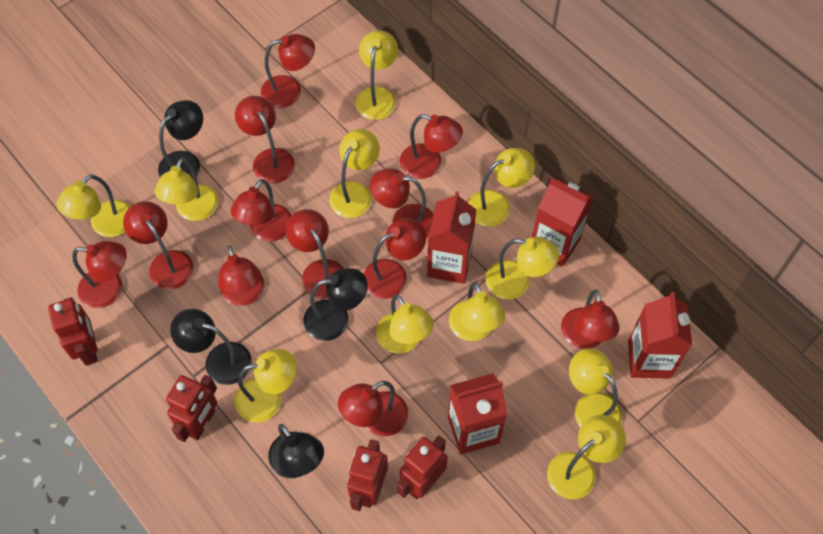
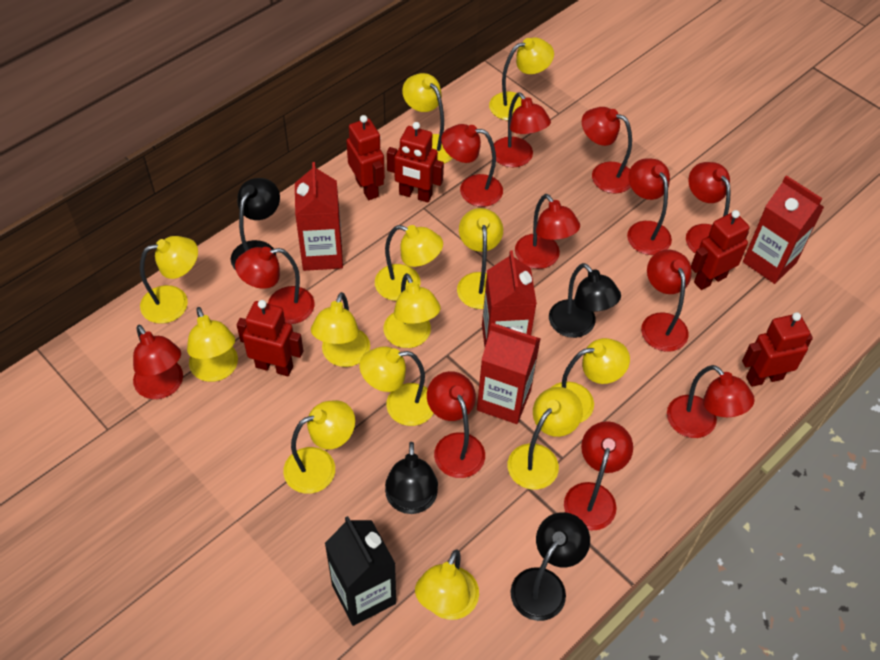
black carton: none = 0 -> [325,516,396,626] = 1
red robot: [48,297,98,366] [166,375,217,442] [347,439,388,511] [397,436,448,499] = 4 -> [237,300,303,376] [346,115,385,200] [387,122,444,203] [691,210,750,290] [742,312,813,387] = 5
yellow lamp: [56,174,131,237] [155,158,219,221] [235,349,297,423] [329,129,380,218] [355,30,398,120] [376,294,434,354] [449,282,505,341] [468,148,535,227] [485,237,559,300] [547,415,626,499] [569,348,622,428] = 11 -> [140,236,198,324] [187,307,238,382] [283,400,355,494] [311,292,370,367] [359,346,434,426] [375,225,443,301] [384,273,441,348] [402,73,453,164] [415,549,479,620] [457,208,503,309] [489,37,554,121] [507,387,583,490] [551,338,630,423] = 13

